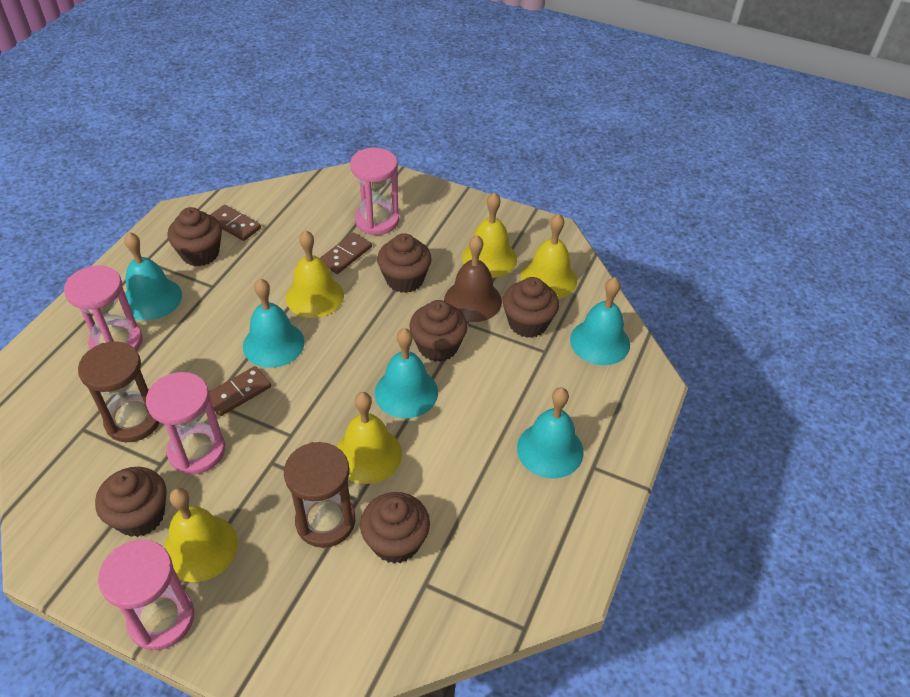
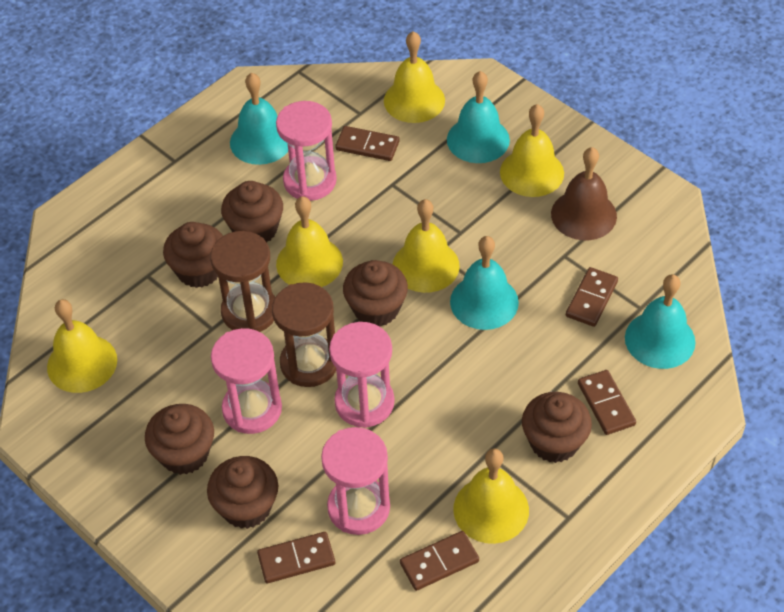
brown domino: [209,366,271,416] [210,205,261,241] [320,233,372,274] = 3 -> [257,532,335,583] [335,126,400,161] [400,531,479,591] [566,267,618,327] [578,370,636,435] = 5
turquoise bell: [124,232,182,320] [243,279,305,368] [375,328,438,418] [517,387,584,478] [570,277,630,365] = 5 -> [230,73,288,165] [447,71,510,163] [450,236,519,330] [625,274,695,369] = 4
yellow bell: [164,488,238,582] [286,230,344,318] [337,392,402,484] [462,192,517,278] [521,214,577,299] = 5 -> [47,299,117,393] [276,196,343,287] [384,31,445,123] [393,199,460,293] [453,448,529,544] [500,104,564,197] = 6

